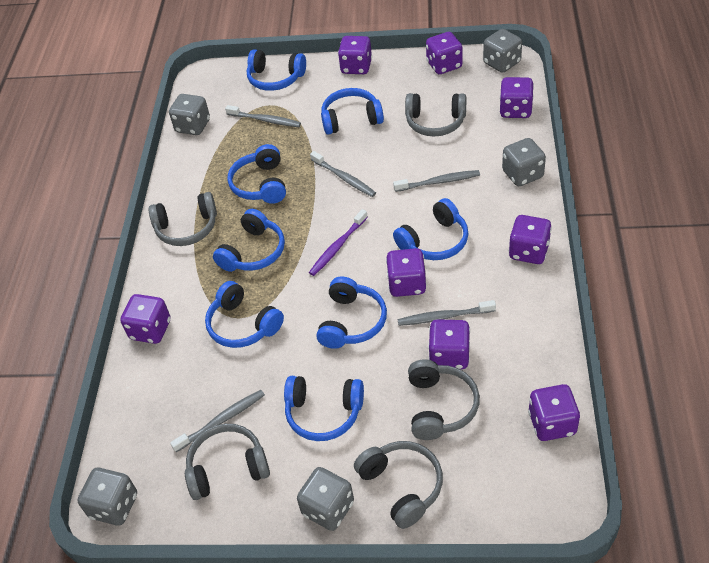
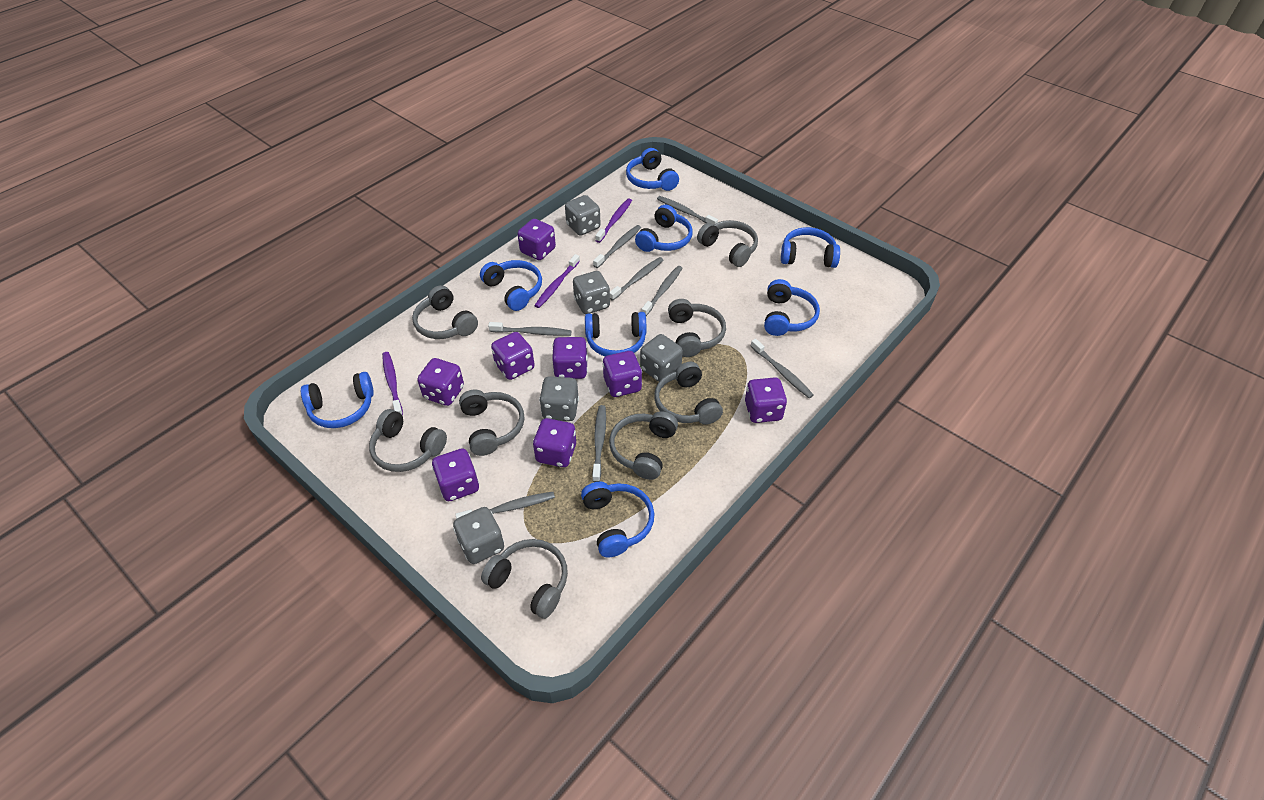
grey headphones: [148,192,217,246] [185,424,270,500] [354,441,443,529] [405,93,466,137] [408,359,480,440] = 5 -> [369,409,447,472] [412,285,478,339] [459,390,524,456] [481,539,568,619] [609,411,678,480] [654,362,723,425] [668,299,726,357] [697,220,758,267] = 8
grey toothbrush: [170,390,265,452] [225,105,301,127] [310,151,376,197] [393,170,480,192] [398,300,496,326] = 5 -> [455,492,555,519] [488,322,571,336] [592,405,606,482] [593,225,641,268] [610,257,663,301] [641,266,682,316] [657,196,718,225] [750,339,814,398] = 8
purple toothbrush: [309,209,368,276] = 1 -> [382,352,403,416] [534,254,580,308] [595,199,632,243] = 3

